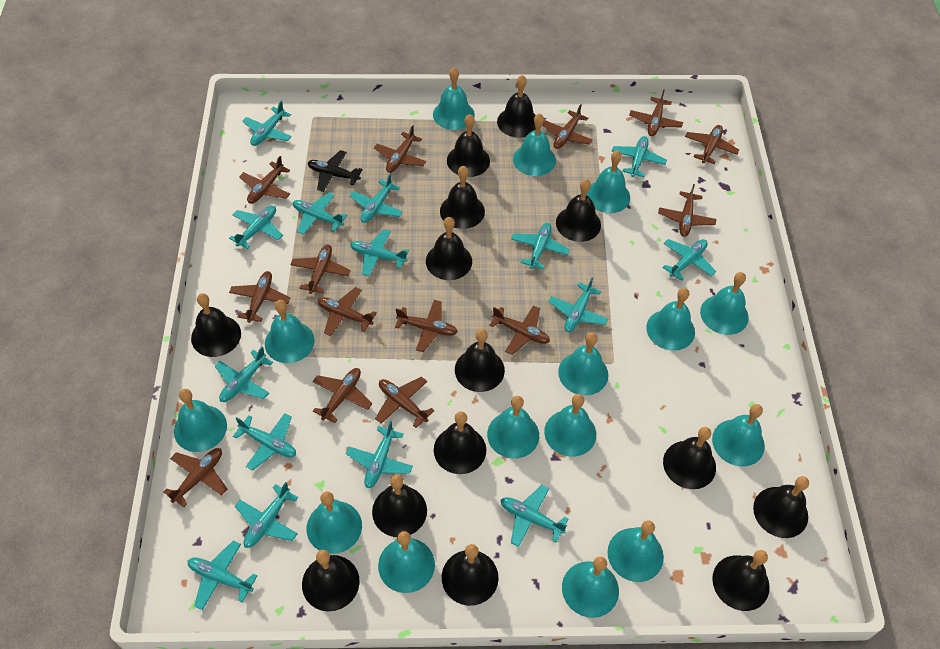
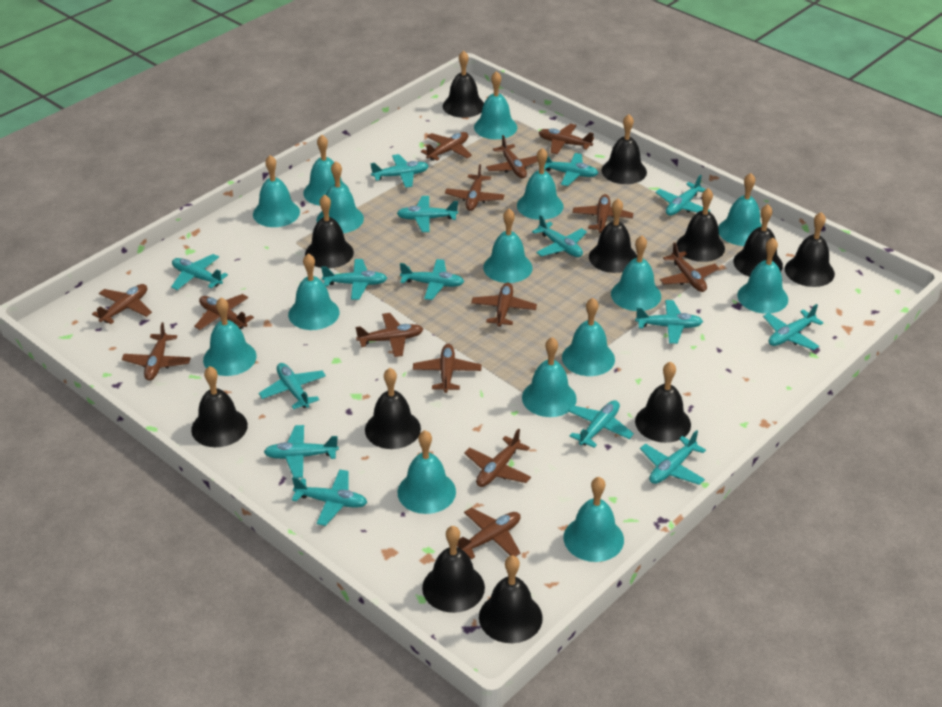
black bell: [191,293,241,357] [302,550,360,611] [372,475,427,537] [426,217,472,280] [434,411,486,474] [440,166,485,229] [442,544,499,606] [447,114,490,177] [455,329,505,392] [497,75,535,138] [556,179,601,242] [663,427,716,489] [712,550,770,611] [753,476,809,538] = 14 -> [191,366,248,447] [305,194,354,268] [365,368,421,449] [422,526,485,613] [443,50,484,118] [479,555,543,643] [589,199,637,273] [602,114,647,184] [635,362,691,443] [677,188,725,262] [733,204,783,277] [785,212,835,287] = 12
black plane: [308,150,363,192] = 1 -> none = 0

